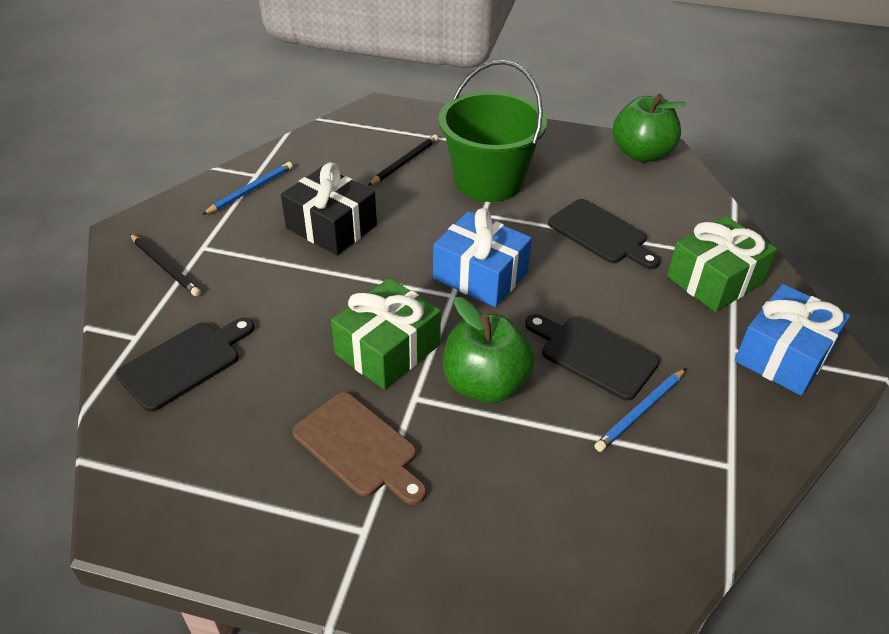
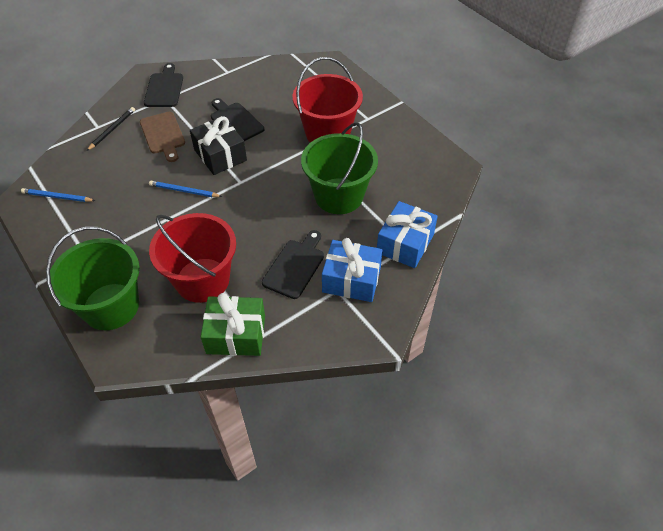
black pencil: [130,234,201,297] [368,135,438,186] = 2 -> [87,107,135,151] = 1
green apple: [443,297,535,403] [613,94,687,162] = 2 -> none = 0
green bucket: [439,60,547,202] = 1 -> [46,227,140,330] [301,122,378,214] = 2
green gift: [331,278,441,390] [667,216,777,312] = 2 -> [201,293,265,356] = 1
red bucket: none = 0 -> [149,213,236,303] [293,57,363,143] = 2

